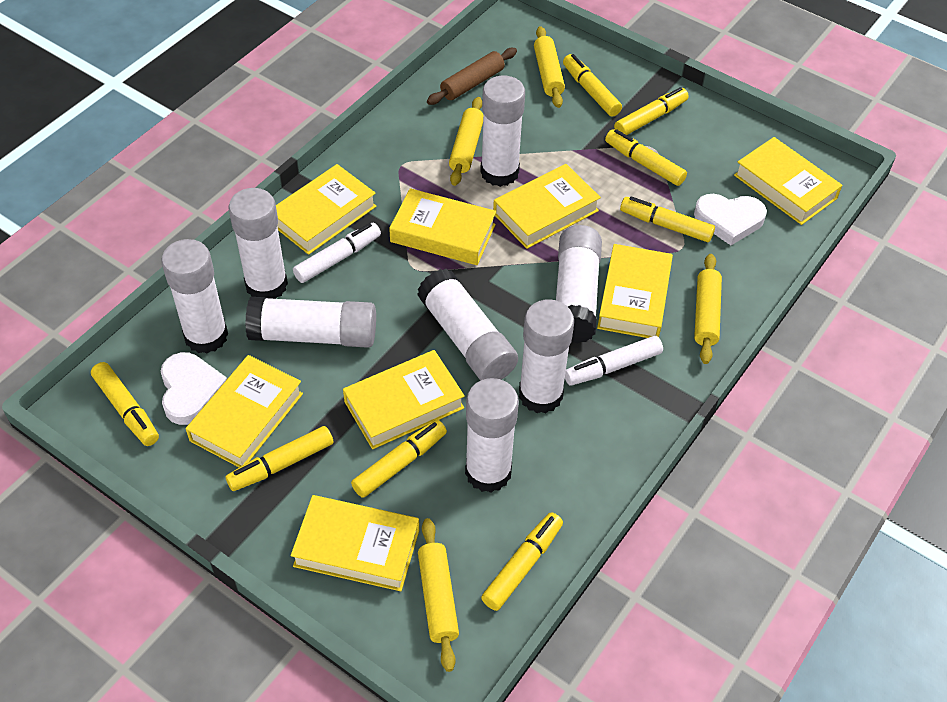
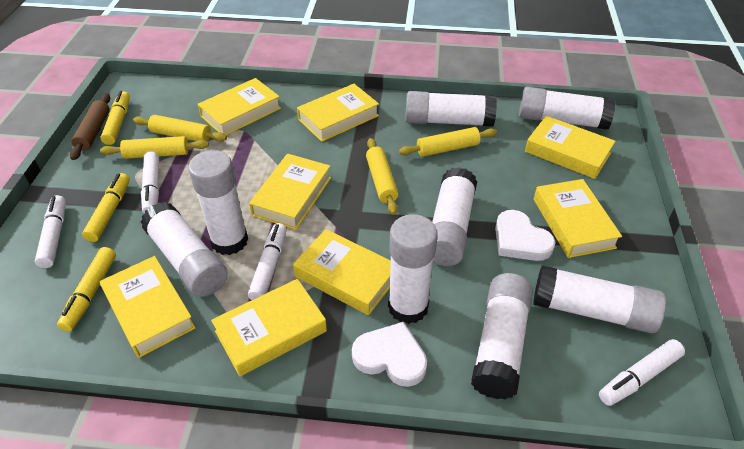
white marker: [293,223,381,283] [565,336,663,386] = 2 -> [35,195,66,268] [141,151,159,214] [248,223,287,300] [599,339,685,406] = 4
yellow marker: [91,362,159,446] [225,426,333,491] [351,420,447,498] [481,512,563,611] [563,54,622,117] [605,129,687,186] [614,87,689,135] [620,196,715,242] = 8 -> [57,247,116,332] [82,173,130,242] [101,91,130,145] = 3

